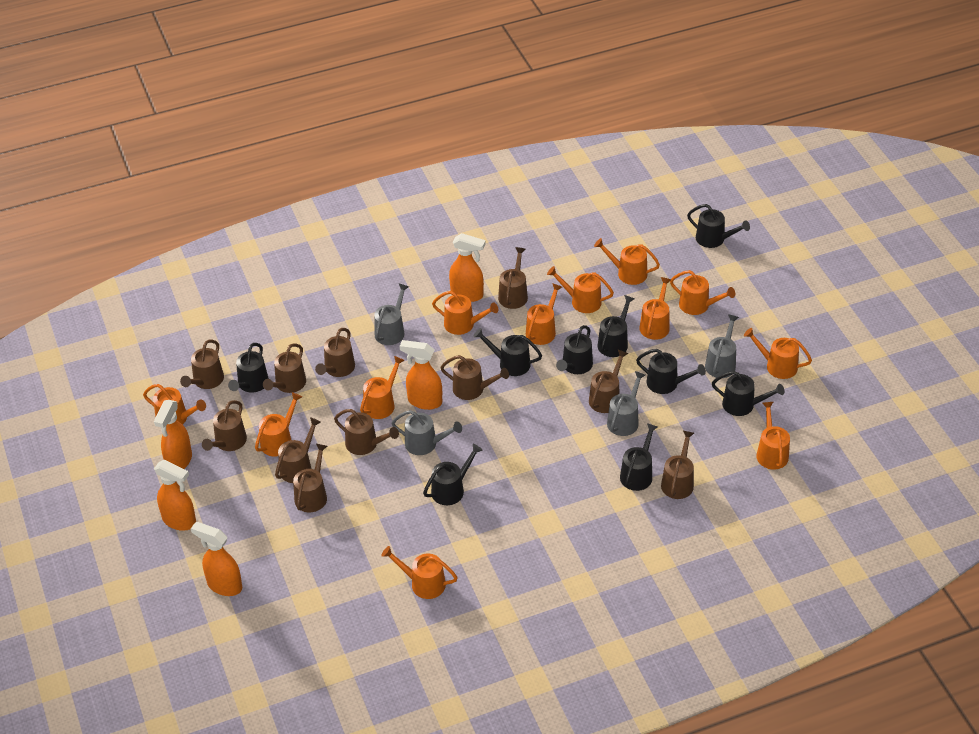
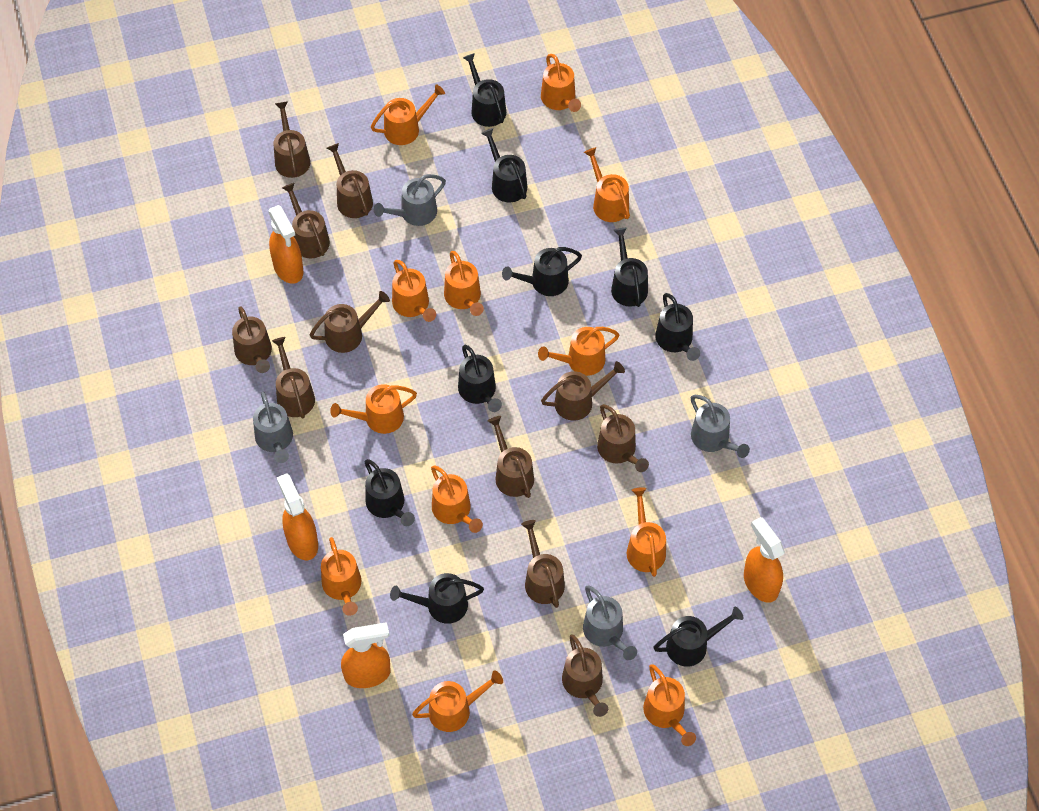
orange spray bottle: [154,400,192,469] [154,460,196,531] [191,522,242,596] [400,340,442,410] [449,233,486,302] = 5 -> [268,205,304,284] [276,473,318,560] [341,622,390,688] [744,517,785,603] = 4

